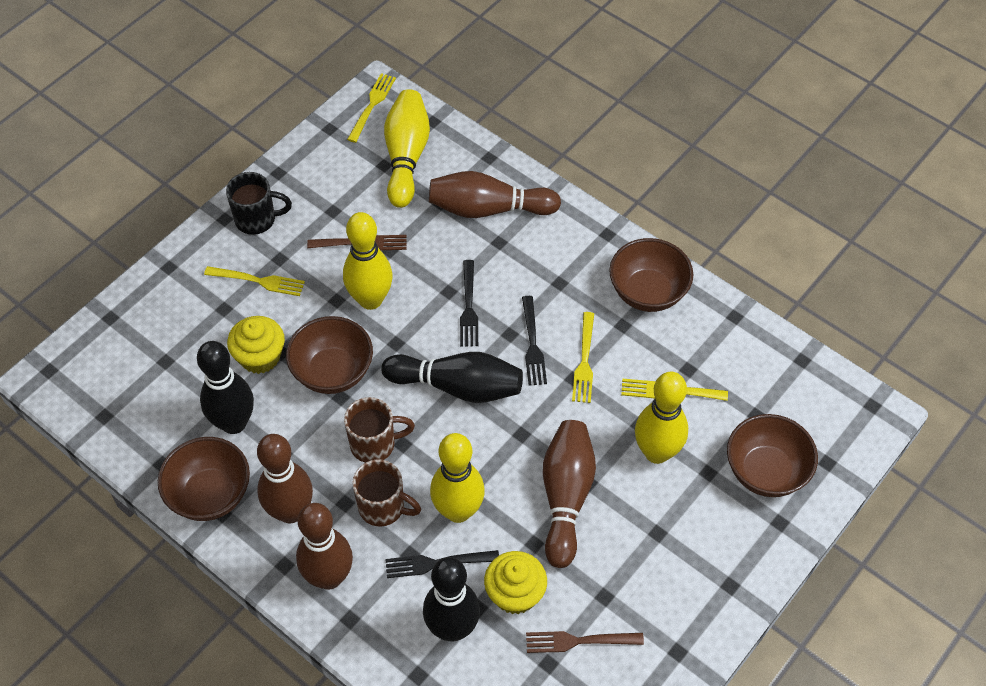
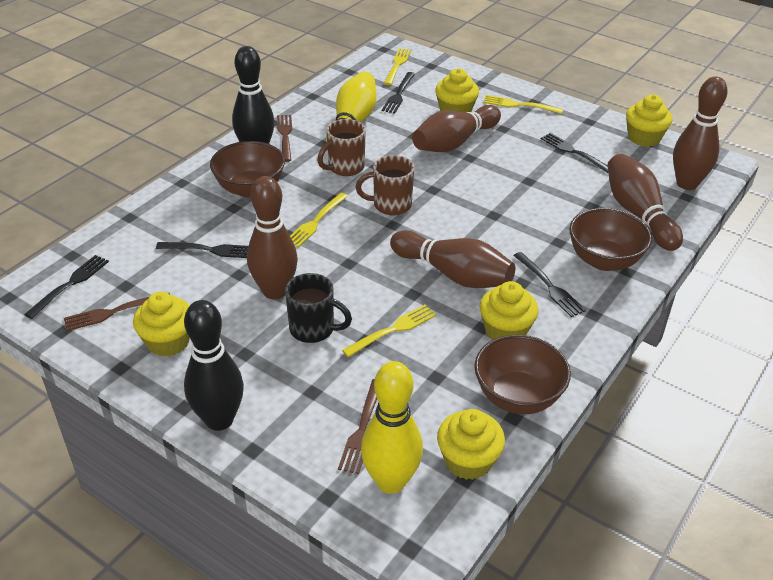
black bowling pin: [197,341,254,434] [381,352,523,403] [423,557,480,641] = 3 -> [184,300,244,431] [232,46,274,144] = 2
black fork: [385,550,499,578] [460,260,478,347] [522,296,547,386] = 3 -> [24,255,109,319] [156,242,248,258] [382,72,415,113] [513,252,586,317] [541,133,609,174] = 5
brown bowl: [158,437,250,521] [286,316,373,394] [609,238,693,312] [727,414,818,497] = 4 -> [210,141,285,198] [474,335,571,414] [569,208,652,271] = 3
brown bowling pin: [257,434,313,523] [296,503,353,590] [429,171,561,218] [543,420,596,568] = 4 -> [247,176,298,299] [390,230,515,288] [412,105,501,152] [607,154,683,251] [673,76,728,190] = 5
brown fork: [307,235,407,250] [526,631,644,653] = 2 -> [64,293,170,331] [277,115,292,162] [338,379,377,474] = 3
yellow bowling pin: [343,212,393,310] [384,89,430,208] [430,433,485,523] [635,372,688,464] = 4 -> [326,71,377,142] [361,361,423,494] = 2
yellow cupcake: [227,316,285,374] [484,551,547,614] = 2 -> [133,292,190,357] [435,69,479,112] [437,409,505,480] [479,281,538,340] [626,95,672,147] = 5

